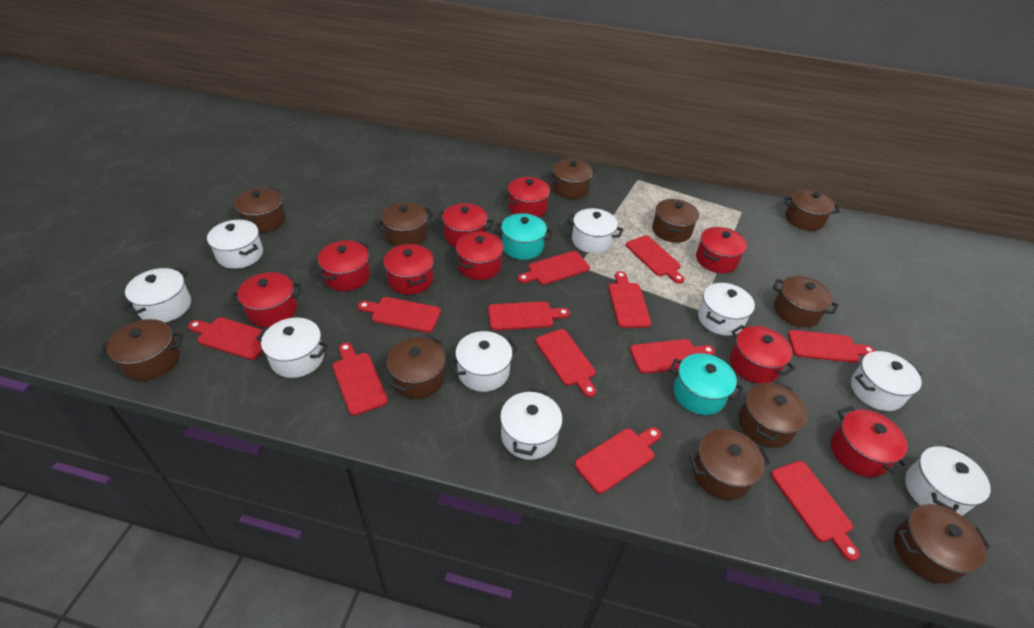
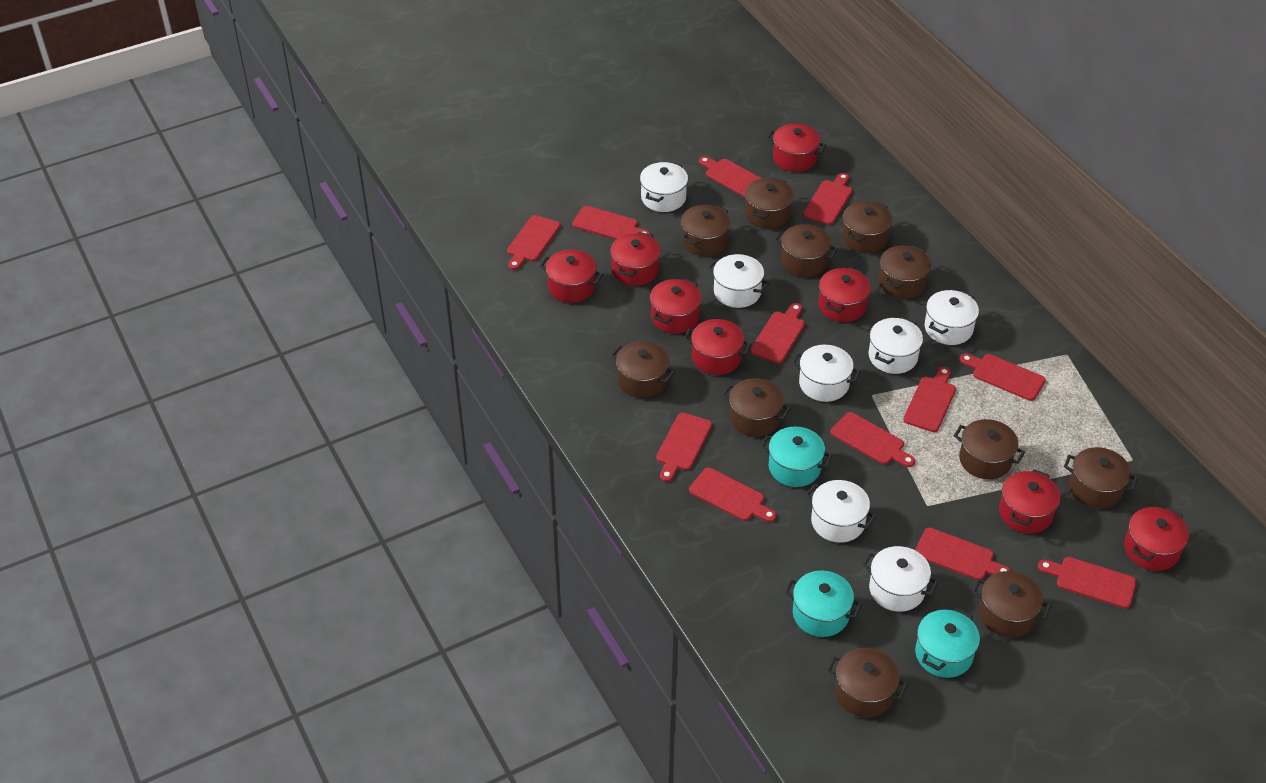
red pot: [231,272,301,327] [318,240,370,291] [384,243,434,295] [436,203,494,247] [456,231,504,280] [504,177,554,217] [696,227,747,273] [730,325,796,384] [831,406,908,477] = 9 -> [539,249,603,303] [610,232,661,286] [650,279,702,334] [684,319,752,375] [766,124,826,172] [819,267,871,322] [999,469,1060,533] [1124,507,1189,571] = 8
turquoise pot: [495,213,553,260] [669,353,743,415] = 2 -> [761,427,833,487] [784,570,862,637] [915,608,980,678] = 3
white pot: [124,267,191,322] [207,220,263,269] [256,318,328,378] [448,331,519,392] [500,388,563,460] [567,208,624,254] [698,283,755,336] [851,351,922,411] [905,445,991,516] = 9 -> [640,161,688,212] [708,254,770,308] [792,345,861,402] [805,480,876,543] [862,546,939,612] [869,317,923,374] [925,290,979,345] = 7

